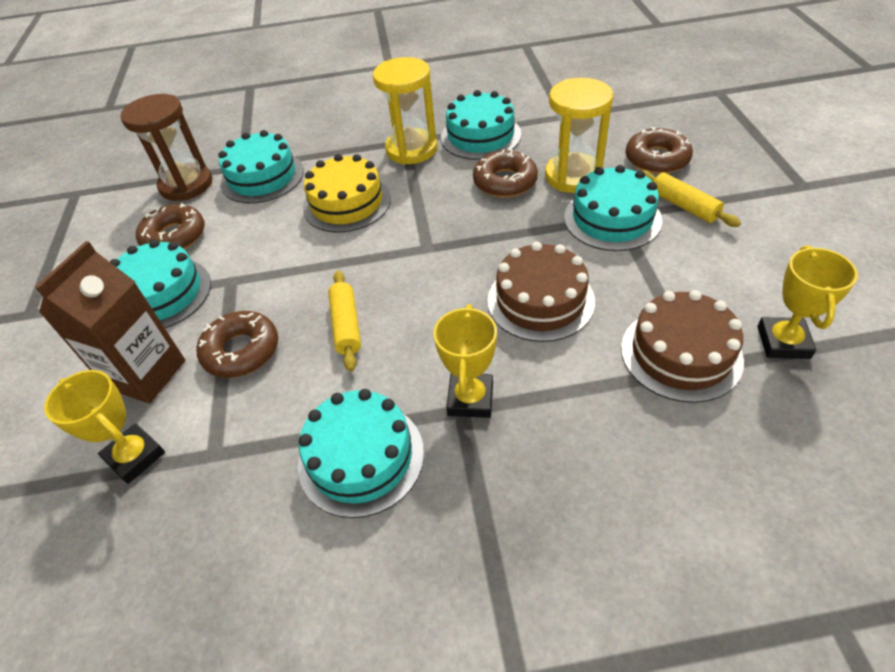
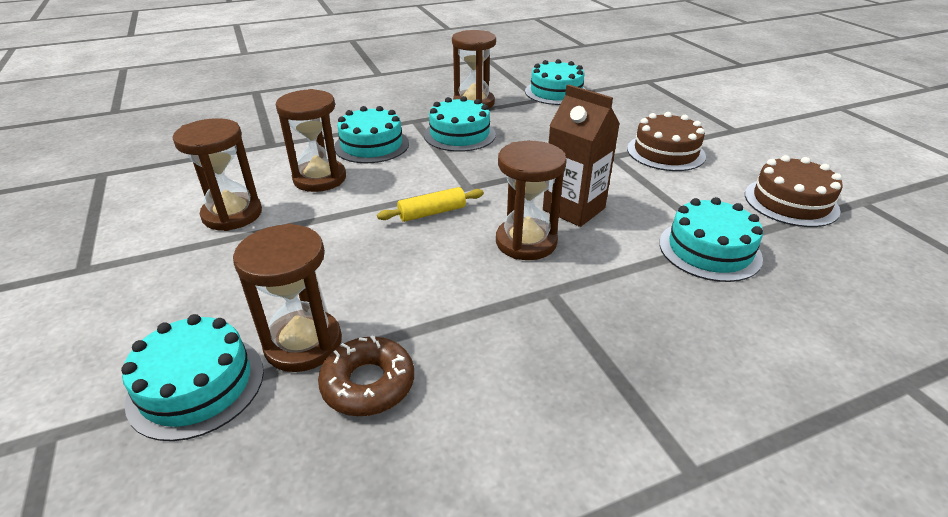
brown donut: [136,203,205,249] [197,311,278,378] [473,149,538,197] [625,127,693,174] = 4 -> [318,335,414,416] = 1
brown hourglass: [120,94,212,201] = 1 -> [173,118,262,231] [233,223,342,372] [276,89,346,192] [452,30,496,108] [496,141,567,260] = 5
yellow cake: [303,154,391,233] = 1 -> none = 0
yellow hourglass: [373,57,438,165] [545,78,614,193] = 2 -> none = 0
yellow rolling pin: [328,271,361,372] [639,170,741,227] = 2 -> [377,187,484,222] = 1
yellow trophy: [44,370,165,484] [434,304,497,418] [758,245,858,359] = 3 -> none = 0

